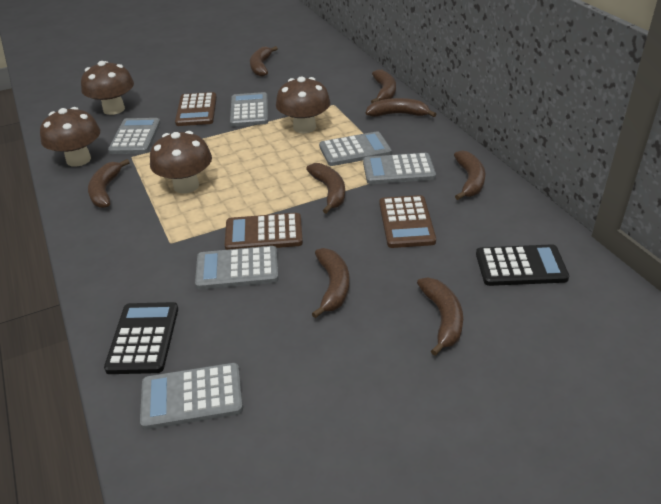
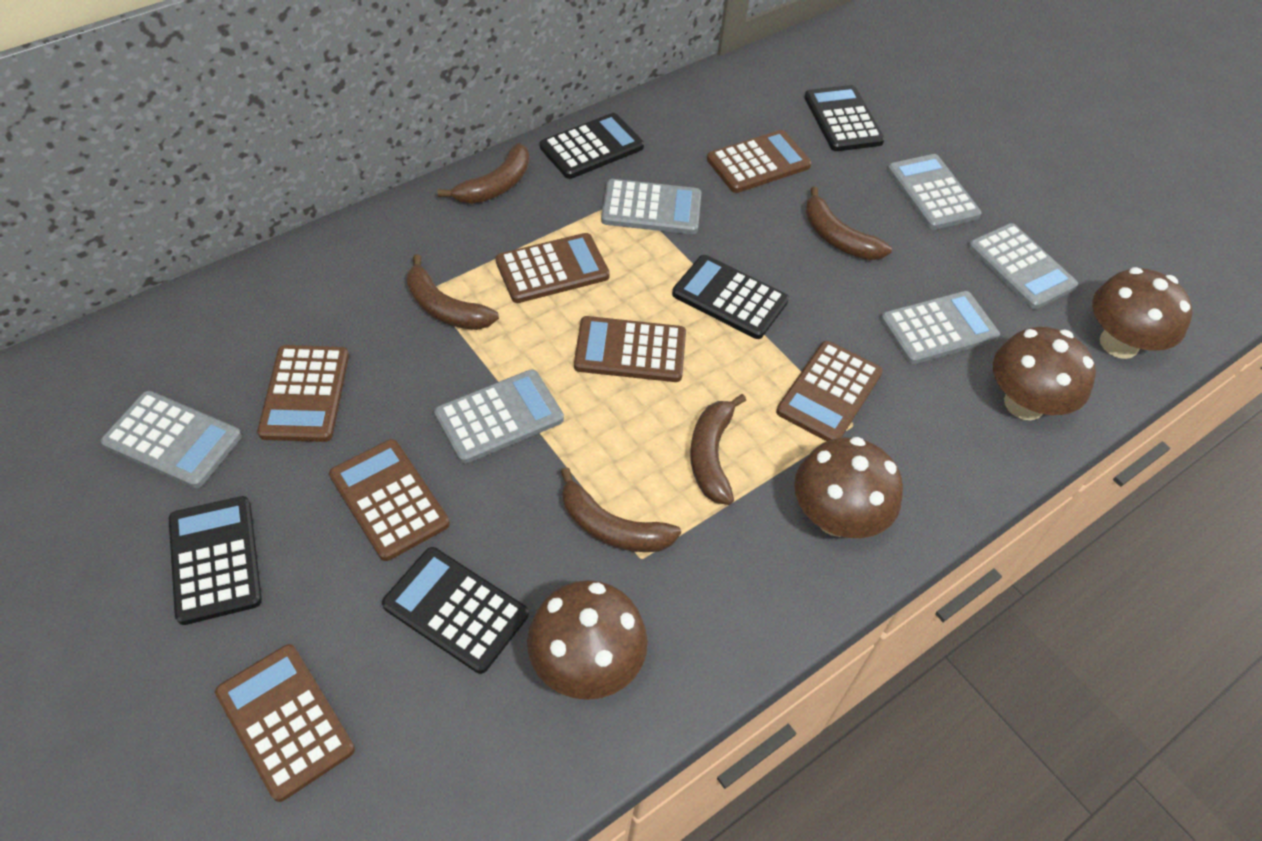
black calculator: [104,302,178,374] [476,244,569,286] = 2 -> [169,496,262,625] [382,547,529,674] [540,113,644,179] [672,255,789,339] [804,85,885,151] = 5
brown banana: [88,159,130,208] [250,46,278,77] [306,163,345,214] [312,248,349,318] [366,98,436,117] [371,69,396,103] [417,278,463,356] [454,151,485,200] = 8 -> [406,254,499,330] [438,143,529,204] [561,467,681,552] [690,394,746,505] [805,186,892,260] = 5
brown calculator: [175,92,217,126] [225,213,303,250] [379,195,436,248] = 3 -> [215,644,355,802] [257,345,349,442] [329,439,450,561] [496,233,610,303] [574,316,686,382] [707,130,812,193] [776,341,883,441] = 7

